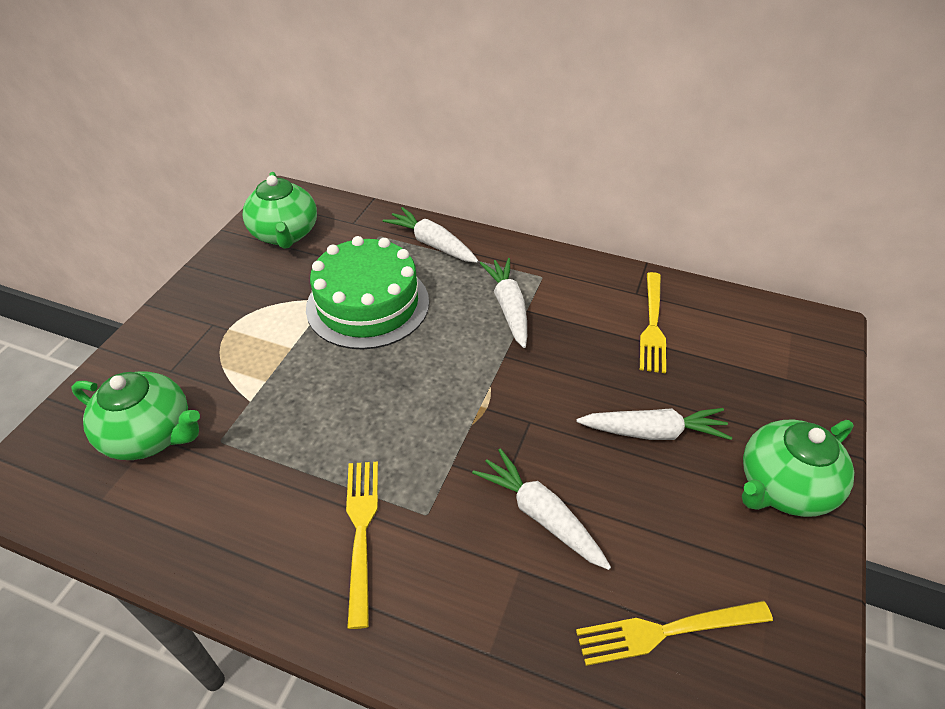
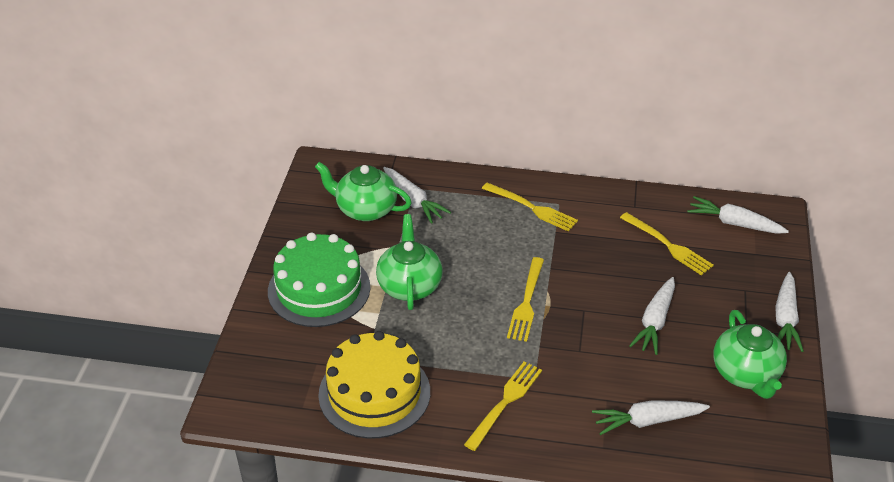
white carrot: [383,207,478,263] [472,448,611,570] [480,258,527,348] [576,408,732,440] = 4 -> [383,167,451,224] [592,401,710,435] [629,277,675,355] [687,196,789,234] [775,272,804,352] = 5
yellow cake: none = 0 -> [318,331,430,439] = 1
yellow fork: [346,461,378,629] [576,601,773,666] [640,272,666,373] = 3 -> [464,361,542,451] [482,183,578,232] [507,257,544,342] [620,212,714,276] = 4

